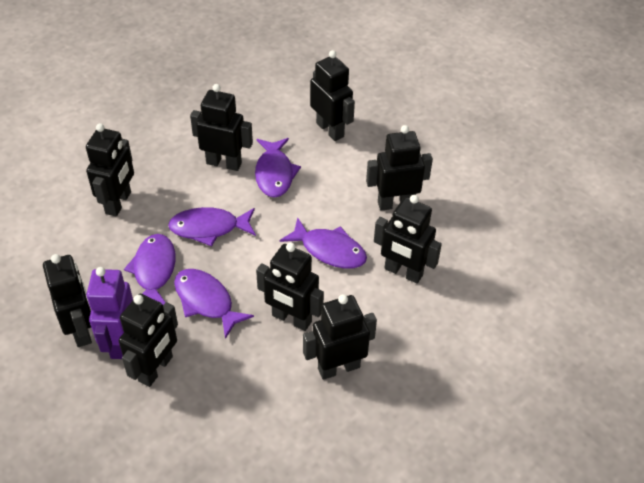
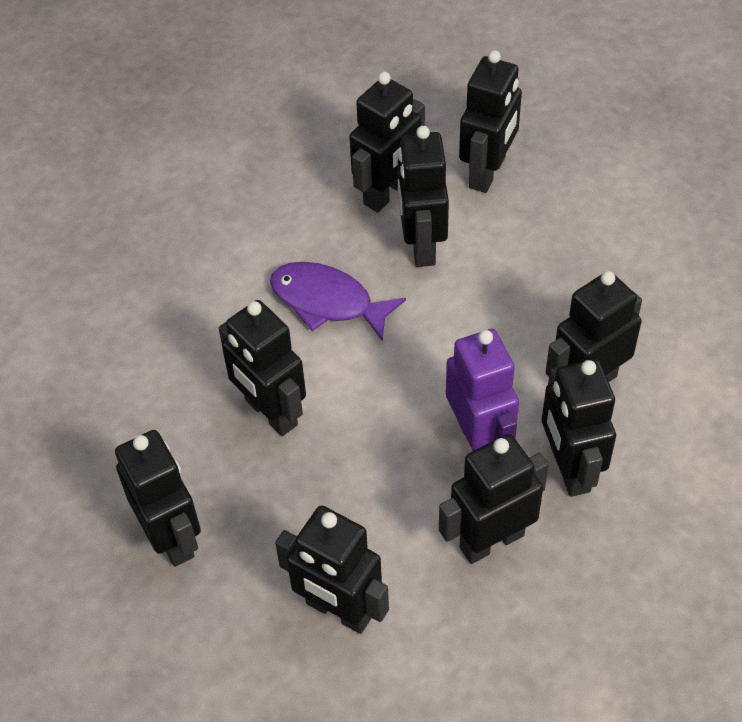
purple fish: [124,234,175,305] [168,207,256,246] [174,269,254,339] [255,138,301,197] [280,217,367,269] = 5 -> [270,262,406,342] = 1

